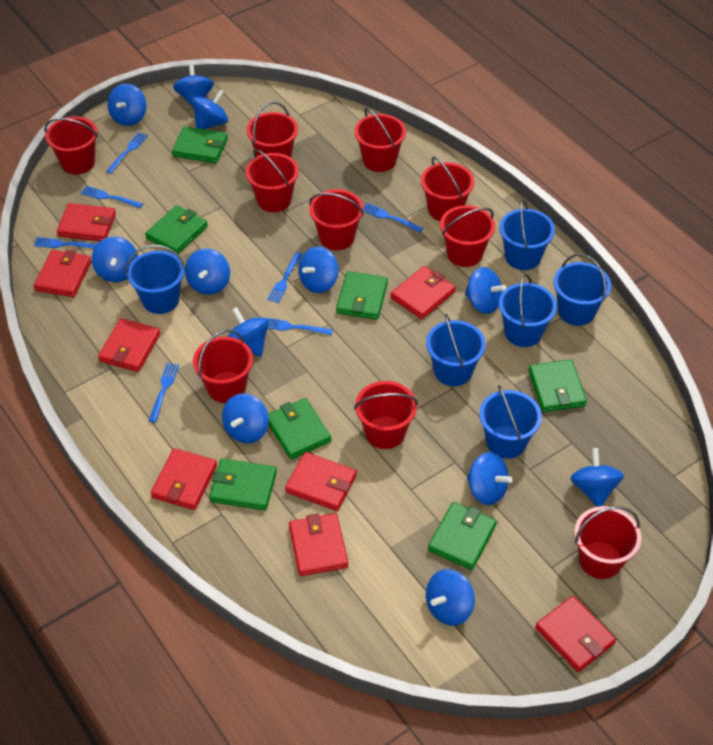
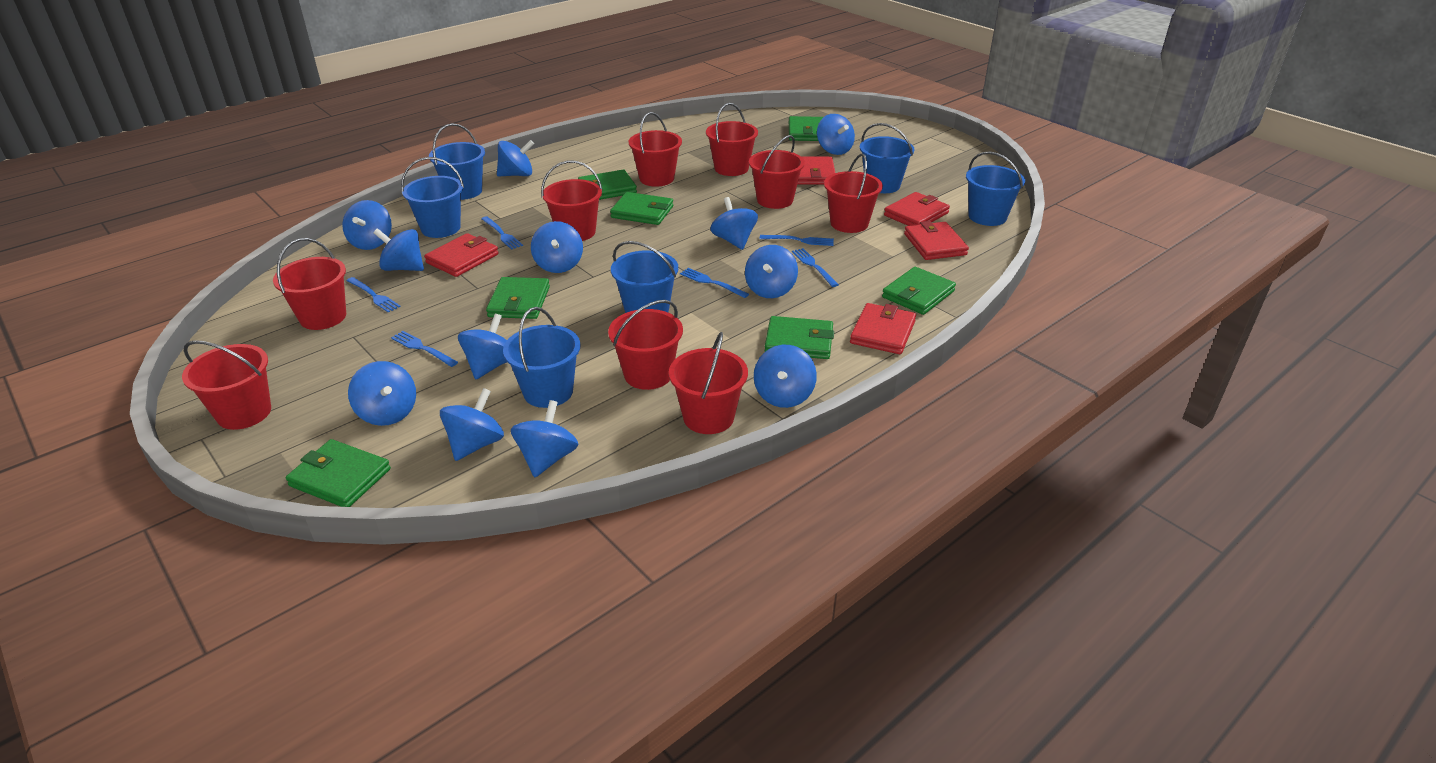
blue fork: [34,237,97,249] [81,186,143,208] [106,132,148,173] [149,363,179,422] [266,318,333,335] [267,252,302,303] [364,203,423,232] = 7 -> [347,277,401,312] [391,331,458,367] [481,216,523,250] [680,268,749,298] [760,235,834,246] [792,248,839,287] = 6
red bucket: [44,116,98,174] [193,330,253,403] [246,149,299,212] [247,102,298,157] [309,189,364,250] [354,108,406,172] [354,381,418,449] [421,157,474,221] [440,205,495,267] [574,506,642,579] = 10 -> [182,340,271,430] [273,238,346,330] [541,160,603,241] [608,300,683,390] [629,112,682,187] [669,332,748,434] [706,103,758,176] [749,135,805,209] [824,154,883,233] = 9
red wallet: [34,250,91,297] [57,203,116,241] [98,318,160,372] [151,448,217,510] [285,452,356,511] [289,513,348,576] [391,266,456,319] [535,596,616,672] = 8 -> [424,233,499,277] [798,156,835,185] [850,303,916,354] [884,192,950,226] [904,221,969,260] = 5

